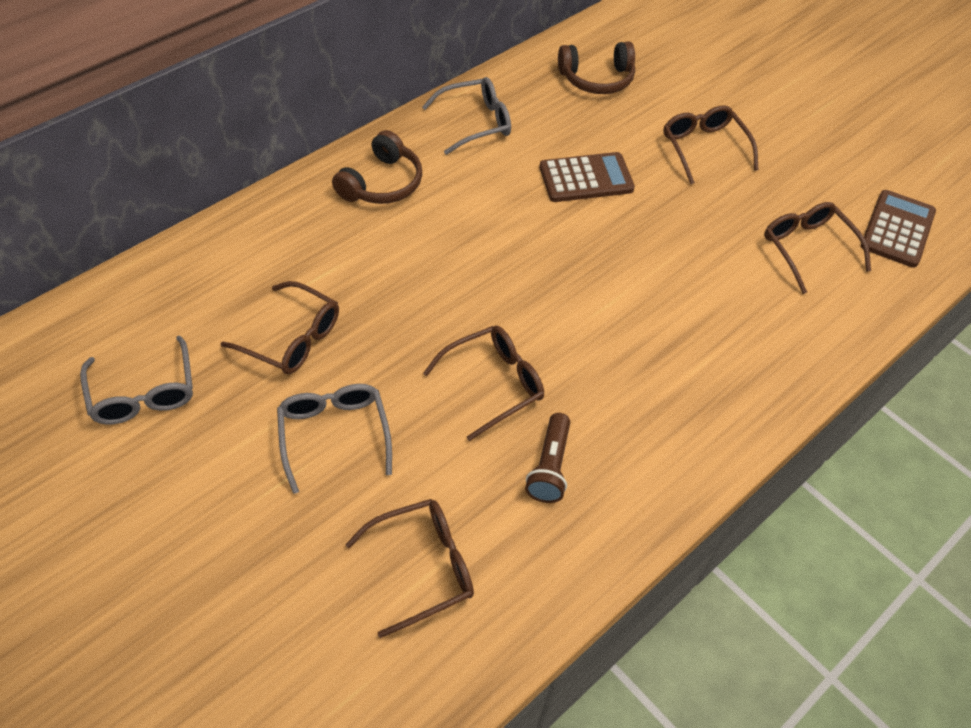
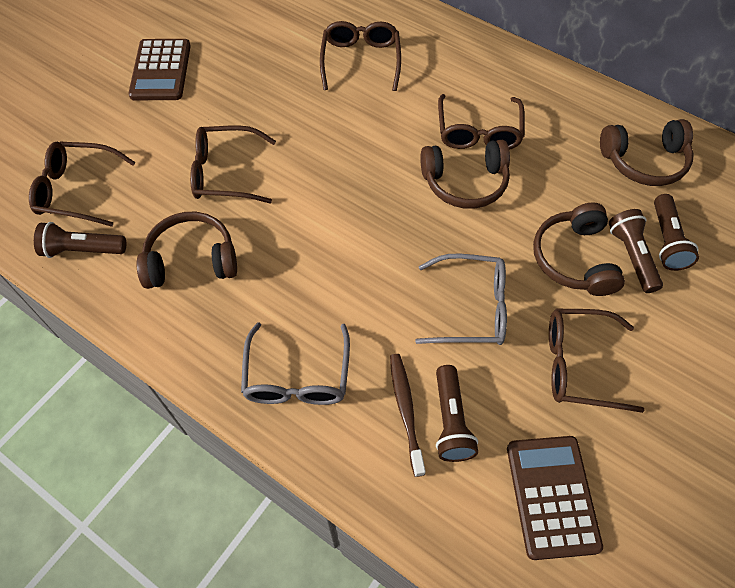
brown flashlight: [525,413,570,503] = 1 -> [34,222,126,258] [436,365,478,462] [608,209,663,293] [654,194,699,271] = 4
brown headphones: [332,130,422,204] [558,42,635,94] = 2 -> [136,212,237,289] [420,140,510,209] [533,203,625,296] [600,119,694,186] = 4
brown toothbrush: none = 0 -> [390,354,426,477] = 1
grey glasses: [80,335,193,425] [277,384,392,494] [422,77,511,155] = 3 -> [241,322,350,405] [415,254,507,345] = 2

